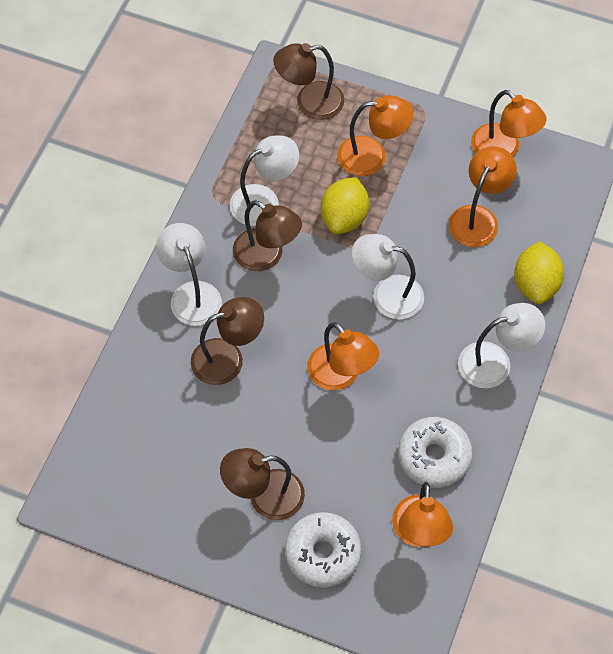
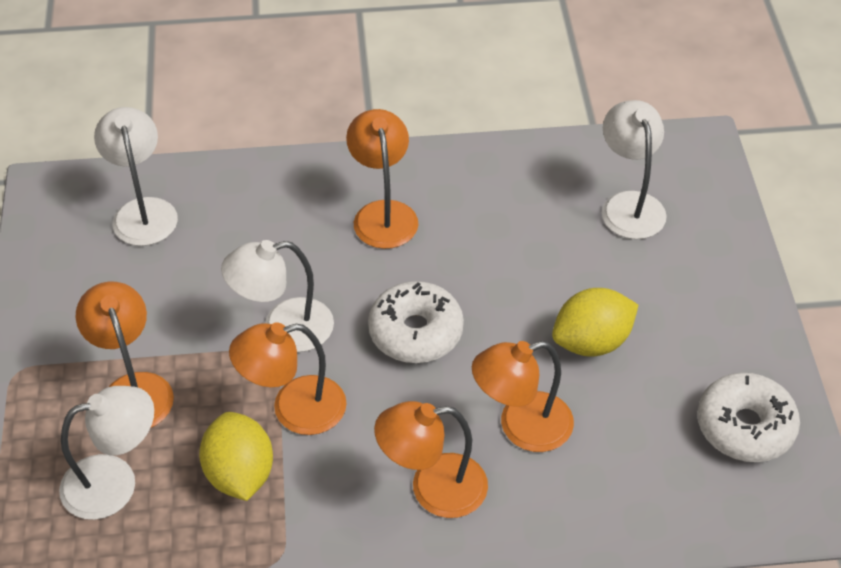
brown lamp: [191,297,264,385] [220,448,305,520] [233,200,302,271] [273,43,344,120] = 4 -> none = 0

